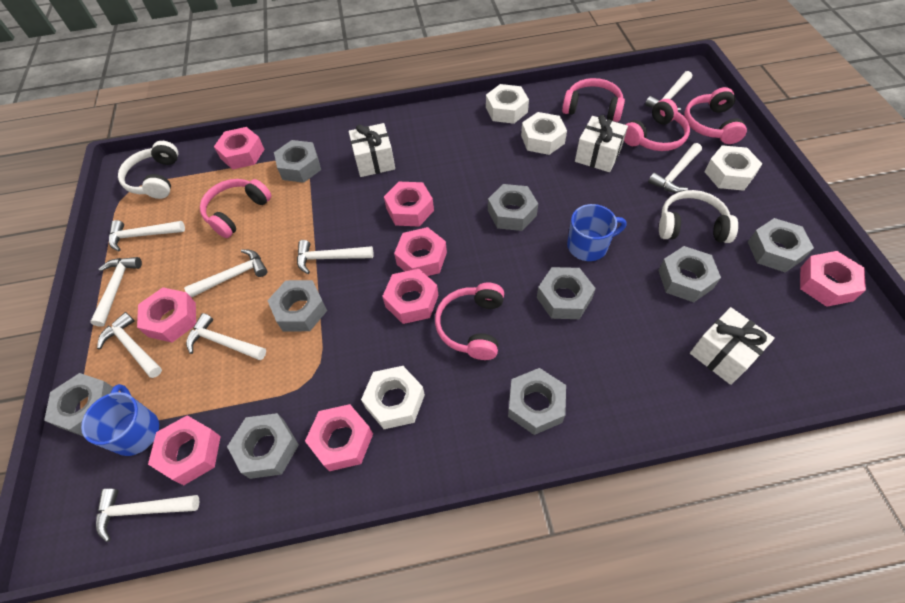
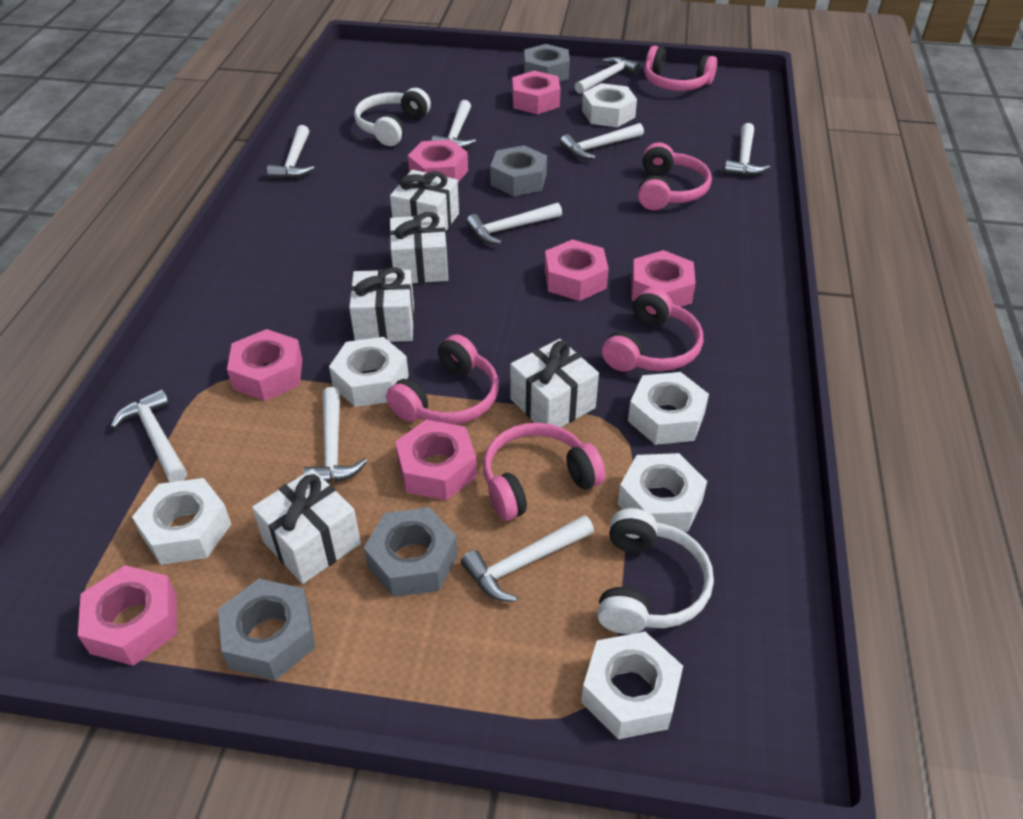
blue mug: [81,384,159,456] [567,204,626,261] = 2 -> none = 0
grey nut: [44,373,113,437] [227,413,299,479] [267,280,327,331] [274,140,321,183] [488,184,538,231] [508,368,566,435] [537,267,596,319] [658,246,721,302] [748,218,814,273] = 9 -> [218,579,315,680] [364,507,458,597] [490,145,547,196] [524,44,570,82] = 4
pink nut: [137,287,196,343] [148,415,221,485] [214,127,265,170] [305,404,373,471] [382,269,439,324] [384,182,434,227] [394,227,447,276] [800,251,866,307] = 8 -> [78,565,177,666] [227,329,302,401] [395,420,477,500] [408,140,468,182] [512,71,561,114] [545,239,609,301] [631,250,696,307] = 7
white gift: [349,123,395,177] [575,115,628,172] [690,307,775,385] = 3 -> [252,469,361,584] [349,267,414,342] [390,170,459,231] [390,212,448,283] [510,339,599,427] = 5
white nut: [361,366,425,429] [486,84,529,124] [521,112,567,155] [705,145,762,191] = 4 -> [132,478,231,565] [329,337,409,407] [581,632,683,739] [582,83,637,127] [618,453,707,532] [628,372,709,445] = 6

